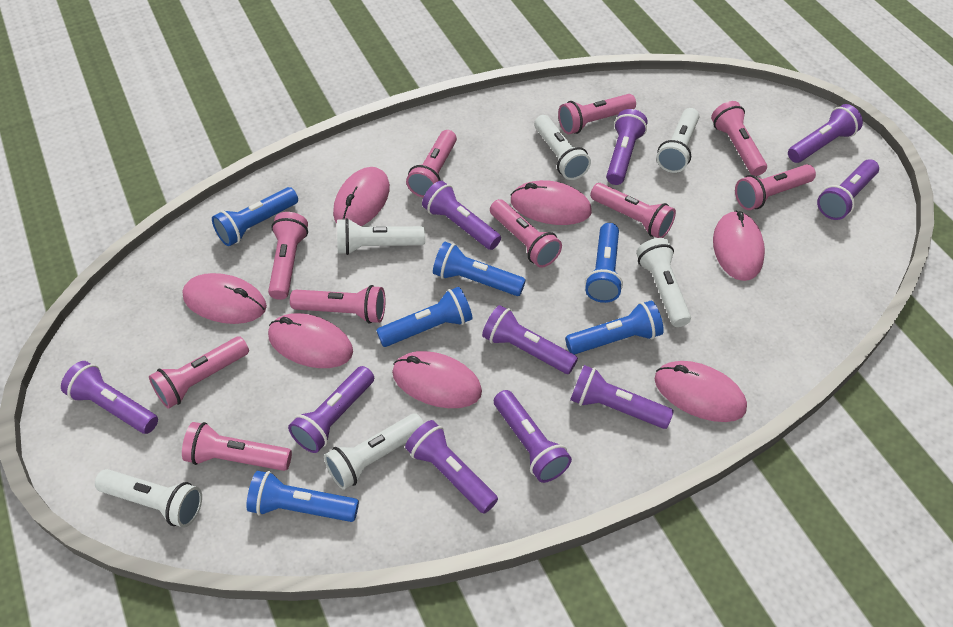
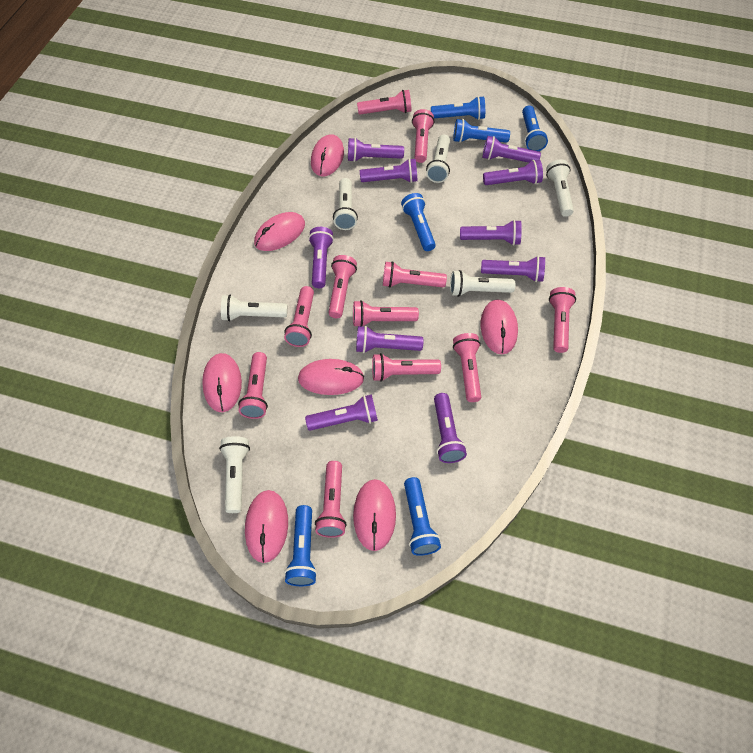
pink flashlight: [149,336,249,409] [182,422,292,471] [268,212,308,300] [290,285,385,324] [406,130,457,197] [490,199,562,268] [558,94,636,134] [590,183,676,238] [711,101,767,176] [735,164,816,210] = 10 -> [238,352,268,419] [284,286,314,347] [315,461,347,538] [328,255,357,318] [353,300,419,326] [357,90,412,114] [372,353,441,382] [383,261,447,288] [412,109,434,163] [453,333,481,402] [549,287,576,353] = 11

